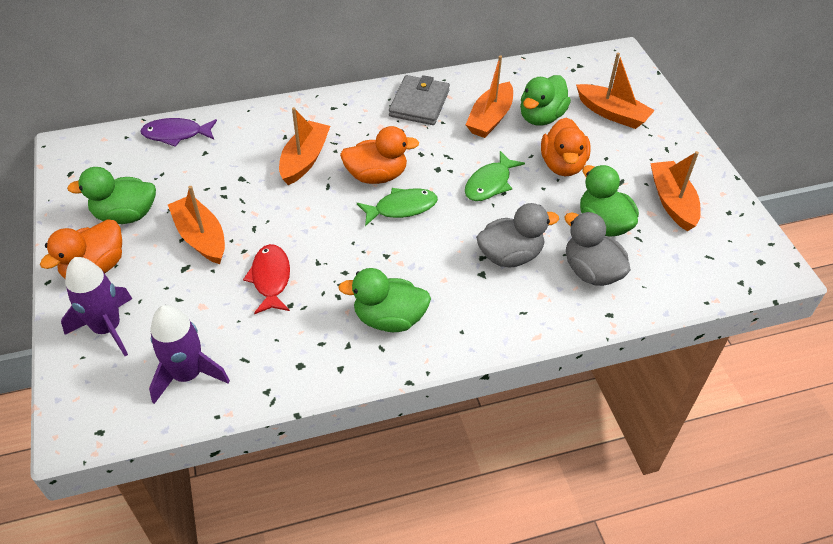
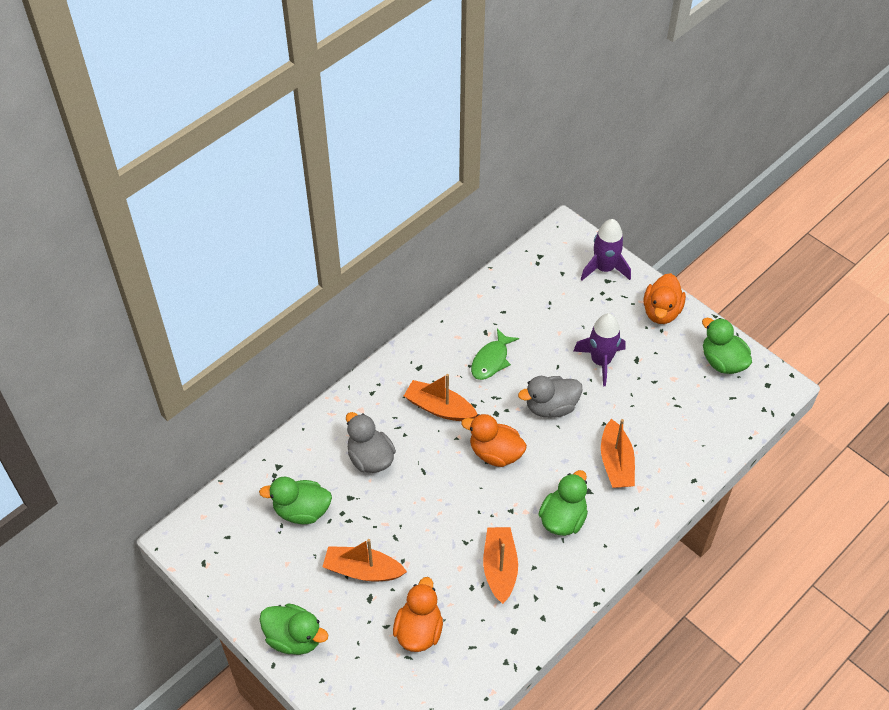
green fish: [357,188,438,226] [465,151,525,201] = 2 -> [471,328,519,380] = 1
grey wallet: [389,75,450,125] = 1 -> none = 0
orange boat: [168,186,225,264] [279,107,330,185] [466,55,513,138] [576,53,655,129] [650,151,701,231] = 5 -> [323,539,407,581] [404,374,478,421] [483,527,518,604] [601,419,635,488] = 4
purple fish: [140,118,217,147] = 1 -> none = 0
red fish: [243,244,290,314] = 1 -> none = 0

